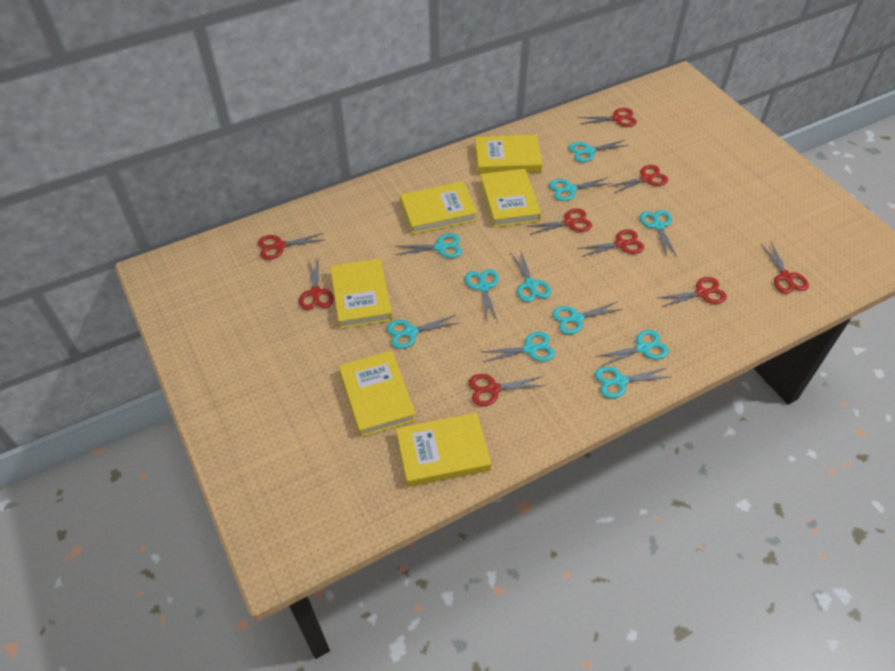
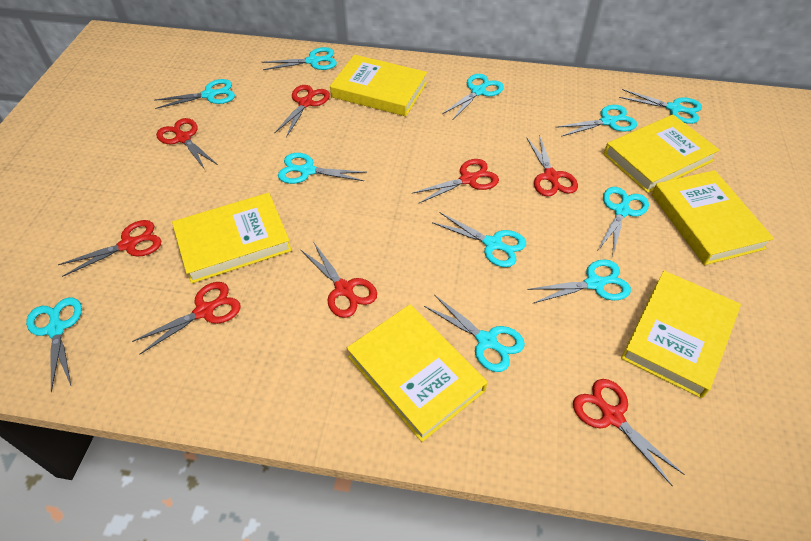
red scissors: [258,233,324,260] [299,257,334,310] [468,374,546,406] [526,208,592,235] [577,229,644,257] [578,108,637,127] [608,165,668,194] [658,277,727,307] [761,242,809,294] = 9 -> [58,220,161,277] [132,282,241,354] [156,118,218,170] [274,85,330,137] [300,243,377,318] [413,159,499,204] [526,135,578,196] [573,379,685,486] = 8

